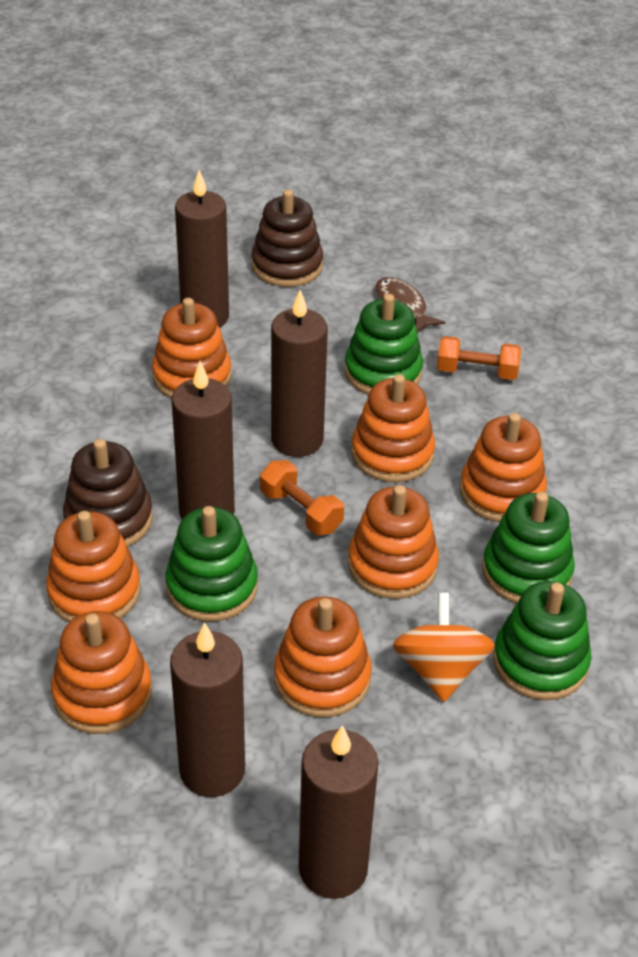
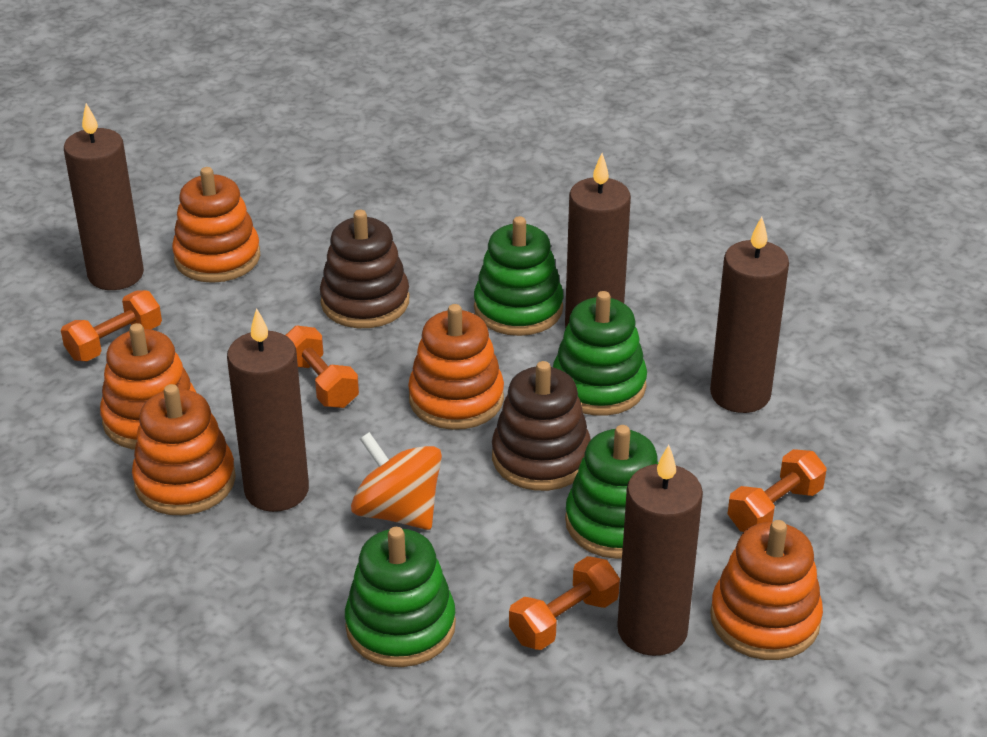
brown fish: [375,277,445,333] = 1 -> none = 0
orange dumbbell: [260,460,344,535] [437,336,521,380] = 2 -> [61,290,162,361] [285,326,359,408] [509,556,620,650] [728,449,827,532] = 4
orange stacking toy: [46,511,141,622] [51,611,152,734] [152,298,231,399] [274,596,372,717] [348,485,439,599] [351,374,435,482] [460,413,547,522] = 7 -> [100,323,197,450] [132,384,236,515] [172,167,260,283] [408,304,504,430] [710,520,823,660] = 5

